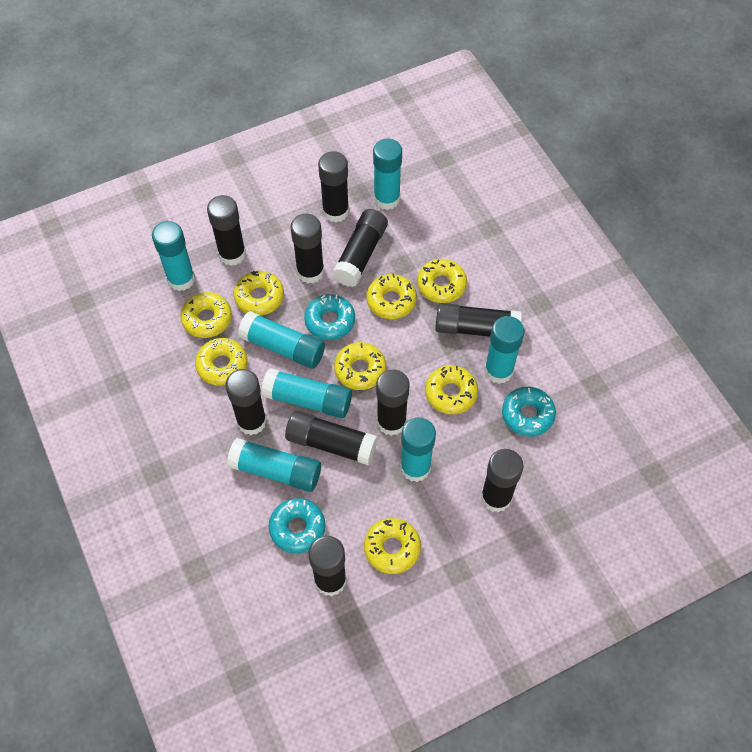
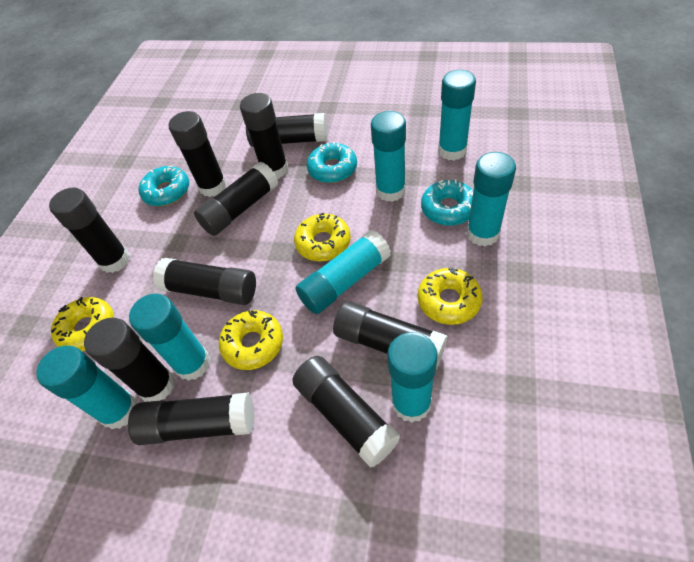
yellow donut: [180,292,232,338] [195,338,248,386] [234,271,284,316] [334,342,386,390] [364,518,421,574] [366,274,417,319] [417,259,467,303] [425,365,478,414] = 8 -> [51,297,114,351] [219,310,283,370] [294,213,351,261] [418,268,483,325] = 4

